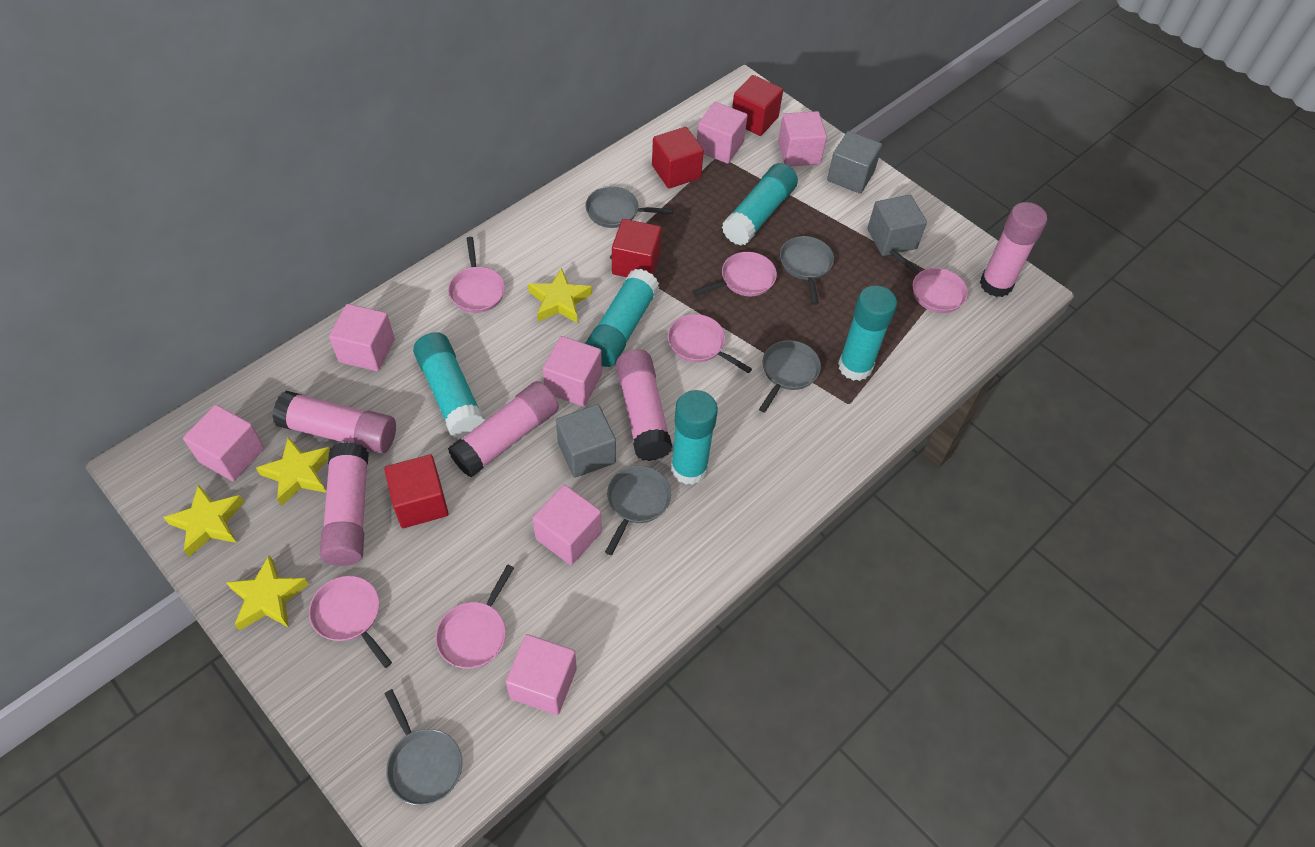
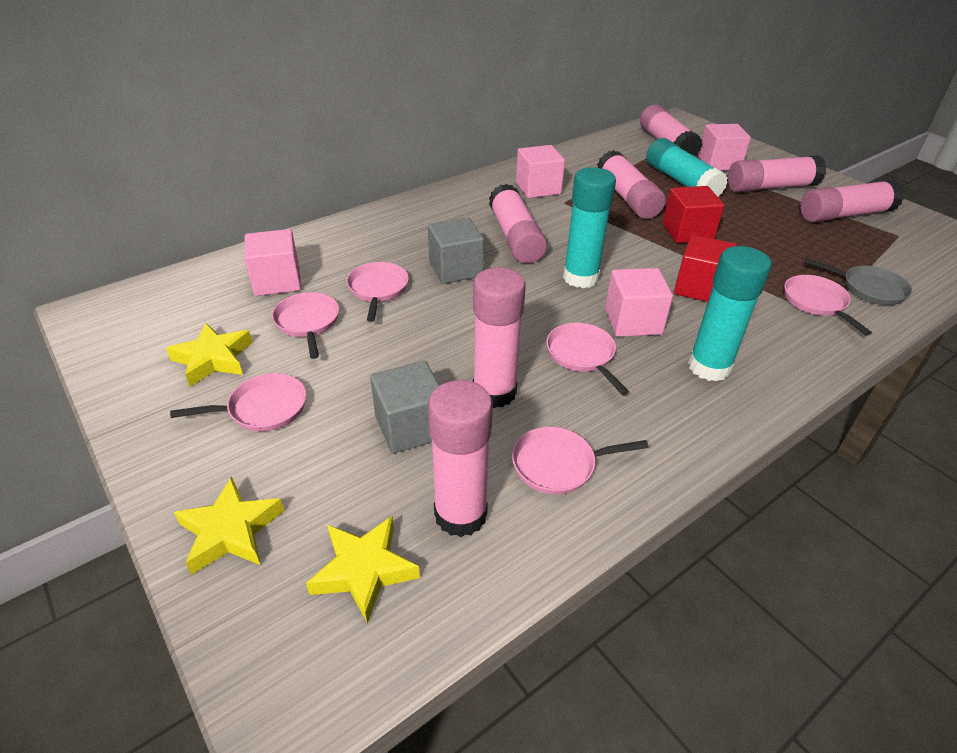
grey cube: [556,404,616,478] [827,131,882,194] [867,195,927,256] = 3 -> [370,361,440,454] [428,217,484,284] = 2
grey pan: [384,689,462,806] [585,186,673,228] [605,466,671,555] [759,340,821,413] [780,236,834,305] = 5 -> [804,258,912,305] = 1
pink cube: [183,405,264,481] [329,304,395,371] [506,634,577,715] [532,485,602,565] [543,336,602,407] [697,102,748,164] [778,111,827,166] = 7 -> [244,229,301,296] [516,145,565,198] [605,268,673,337] [698,124,751,171] = 4
pink glue stick: [272,391,396,453] [320,442,369,566] [448,381,559,478] [616,349,672,461] [980,202,1047,297] = 5 -> [428,380,493,537] [473,267,526,408] [489,184,547,263] [597,150,666,219] [640,104,702,156] [728,155,827,192] [800,180,905,223] = 7
red cube: [384,454,449,528] [612,219,662,277] [652,127,704,189] [732,75,783,136] = 4 -> [663,186,724,243] [674,235,737,302] = 2
turquoise glue stick: [413,332,485,439] [585,269,659,367] [671,390,718,485] [722,163,798,246] [838,285,897,381] = 5 -> [563,167,616,288] [646,138,728,197] [688,246,771,382] = 3
yellow star: [163,484,244,557] [226,555,309,631] [256,437,330,506] [528,268,592,323] = 4 -> [166,323,253,387] [174,476,284,575] [306,516,420,624] = 3

